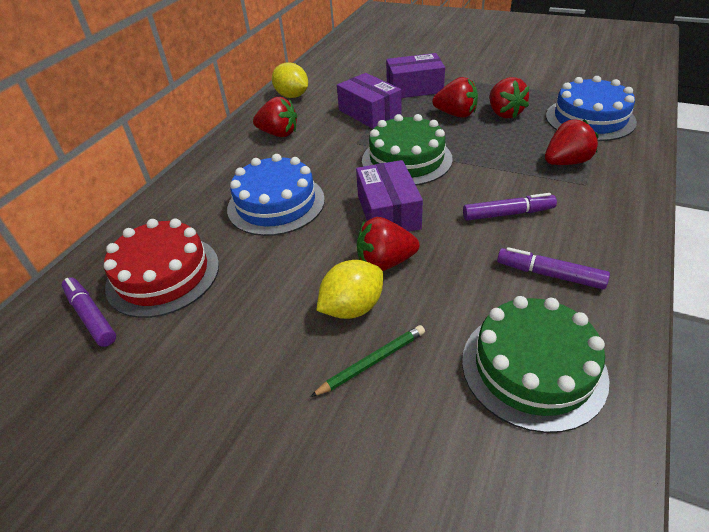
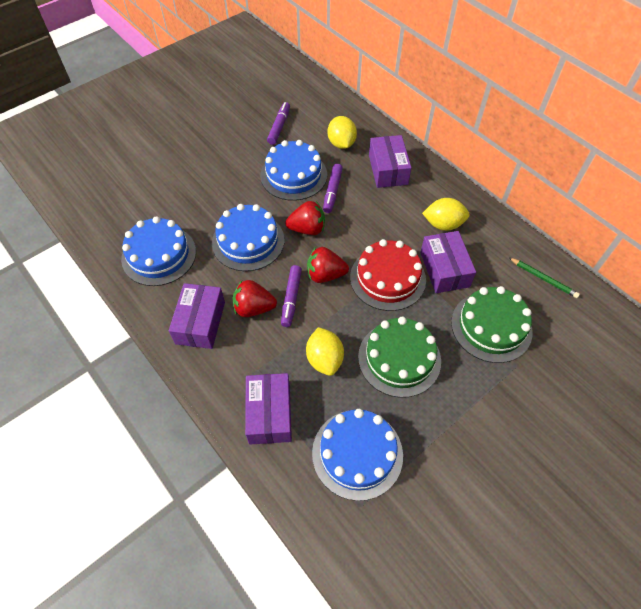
blue cake: [227,154,325,236] [546,76,637,141] = 2 -> [121,216,196,286] [212,204,285,271] [260,140,327,201] [312,409,403,501] = 4
purple box: [337,73,402,129] [356,160,423,232] [386,53,445,98] = 3 -> [169,283,225,349] [245,373,292,445] [369,135,412,188] [420,231,476,293] = 4
red strawberry: [253,97,297,137] [357,217,419,271] [432,77,478,118] [489,77,529,118] [545,119,599,165] = 5 -> [233,280,277,317] [285,201,325,235] [307,247,349,283] = 3
yellow lemon: [272,62,308,98] [316,260,383,319] = 2 -> [306,327,344,376] [328,116,357,149] [422,198,470,231] = 3

